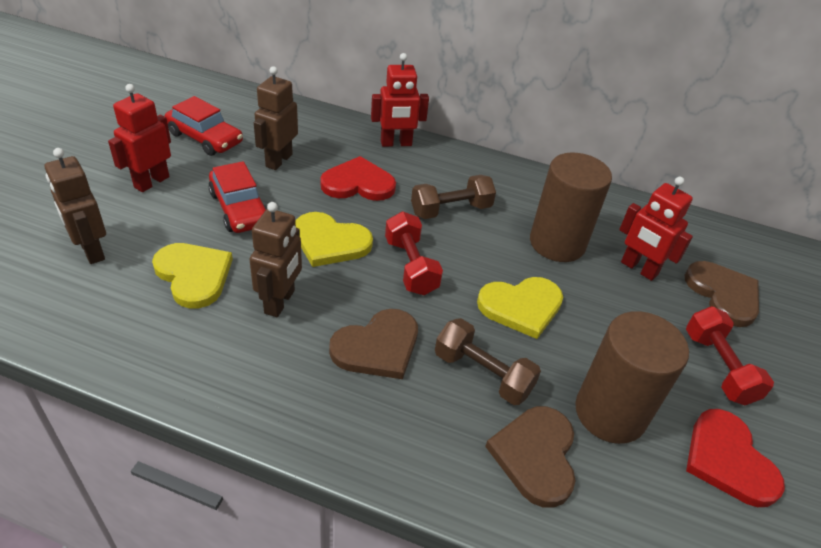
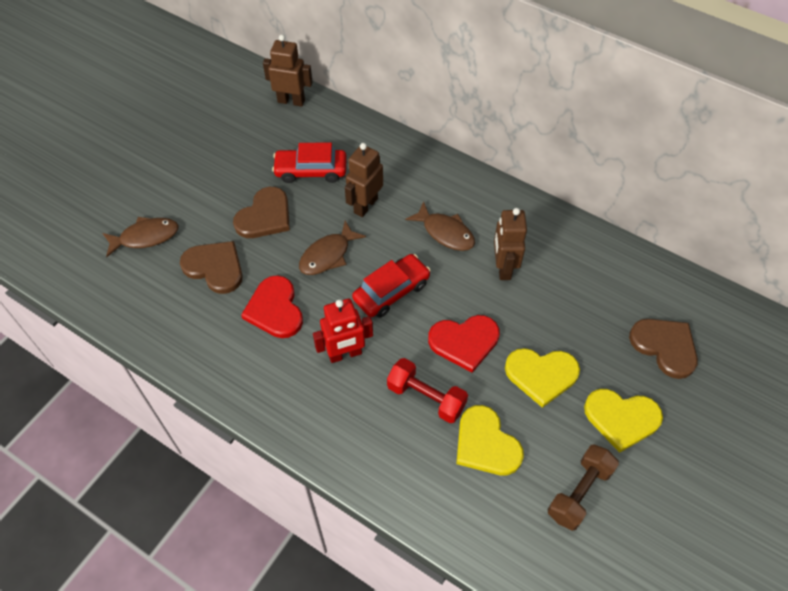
brown cylinder: [530,153,612,262] [575,311,689,444] = 2 -> none = 0
brown dumbbell: [411,175,496,219] [435,318,541,405] = 2 -> [548,444,619,531] = 1
brown fish: none = 0 -> [103,217,179,257] [299,221,366,275] [405,201,475,251] = 3
red dumbbell: [385,212,443,295] [686,306,774,405] = 2 -> [387,358,468,423] = 1
red robot: [108,84,171,192] [371,53,429,147] [619,177,693,281] = 3 -> [313,299,373,363] = 1

